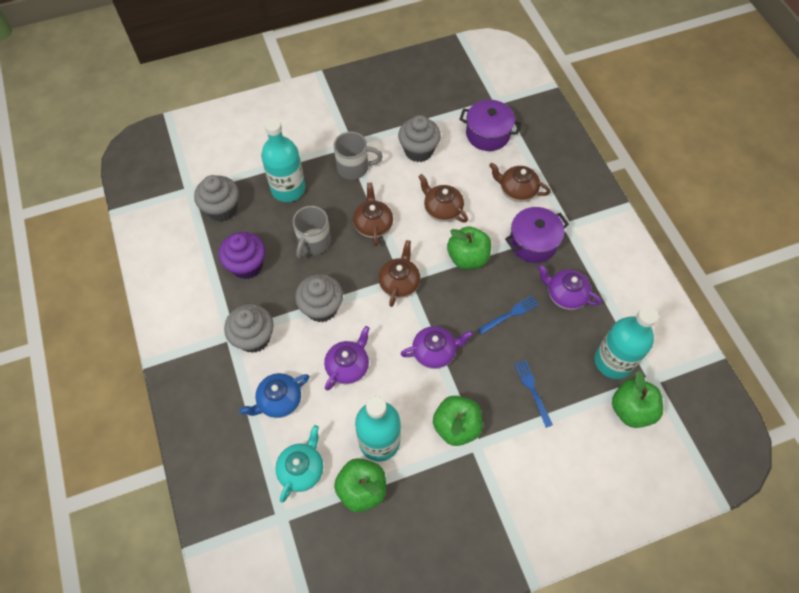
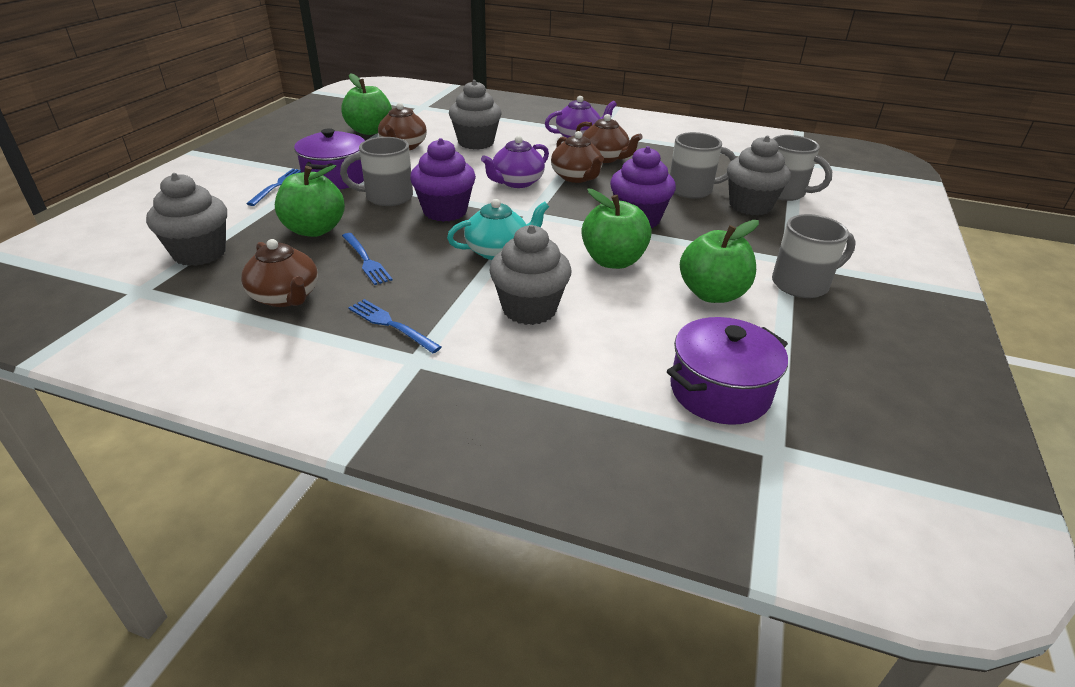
blue fork: [478,296,539,334] [514,360,553,428] = 2 -> [246,169,301,206] [342,233,393,285] [348,299,442,353] = 3
blue teapot: [239,373,310,418] = 1 -> none = 0
grey mug: [293,206,331,259] [334,132,383,180] = 2 -> [340,137,413,206] [670,132,736,198] [772,214,856,298] [773,135,832,201] = 4
purple cupcake: [219,232,265,279] = 1 -> [410,138,476,222] [610,146,676,228] = 2
purple teapot: [324,326,370,391] [401,326,473,369] [538,265,602,310] = 3 -> [481,136,549,188] [545,96,617,138] = 2
turquoise bottle: [261,118,305,202] [355,396,401,461] [595,306,658,379] = 3 -> none = 0

